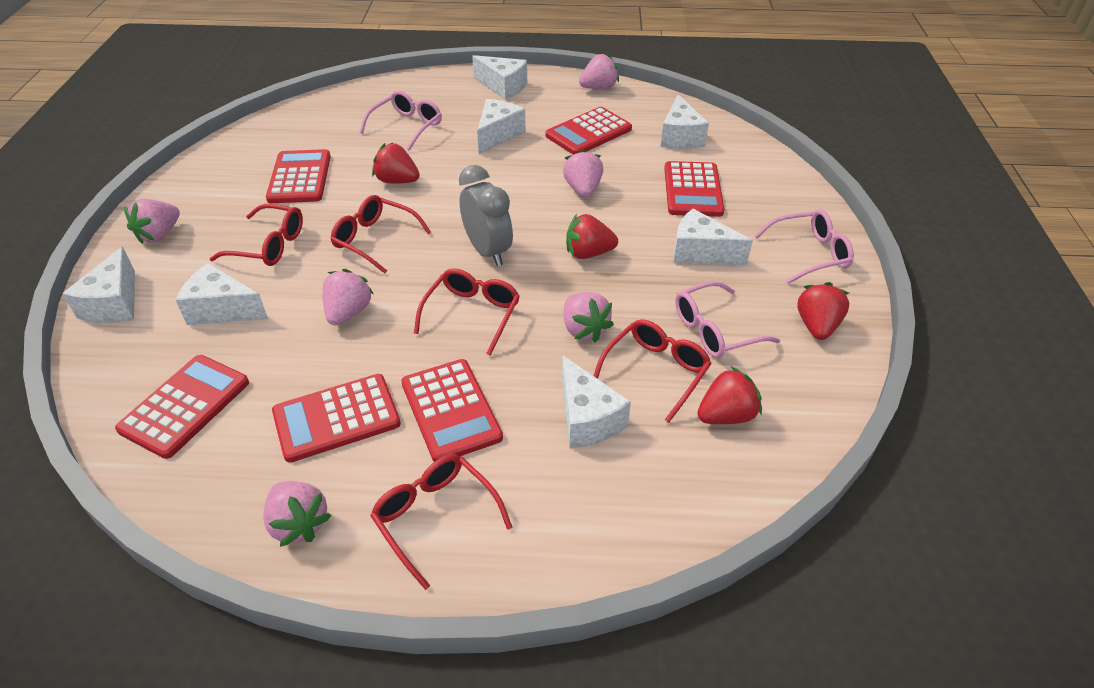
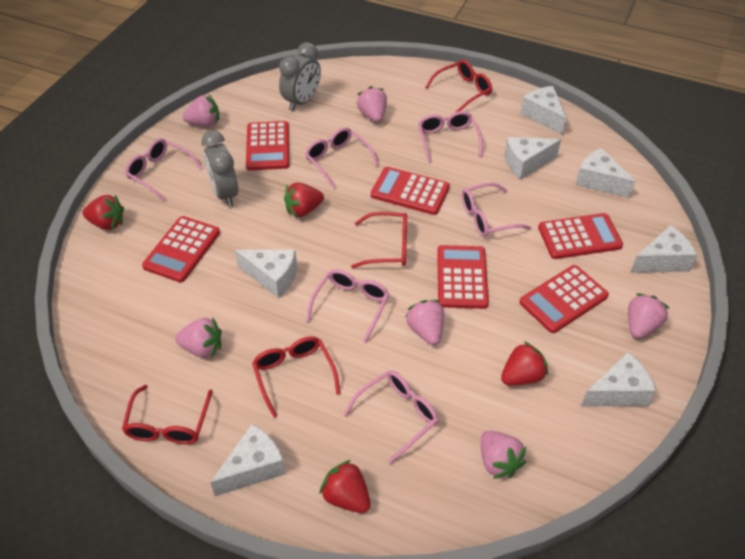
grey clock: [459,165,513,266] = 1 -> [201,131,238,207] [279,42,321,111] = 2
pink glasses: [360,90,442,151] [675,281,780,358] [754,209,854,284] = 3 -> [125,138,202,201] [305,127,379,189] [306,269,389,343] [344,370,438,464] [418,111,483,163] [462,182,532,237] = 6
red glasses: [210,204,303,266] [330,195,431,274] [370,454,512,590] [414,268,520,356] [594,319,712,423] = 5 -> [122,385,213,444] [252,336,341,418] [351,212,407,268] [425,60,492,112] = 4

